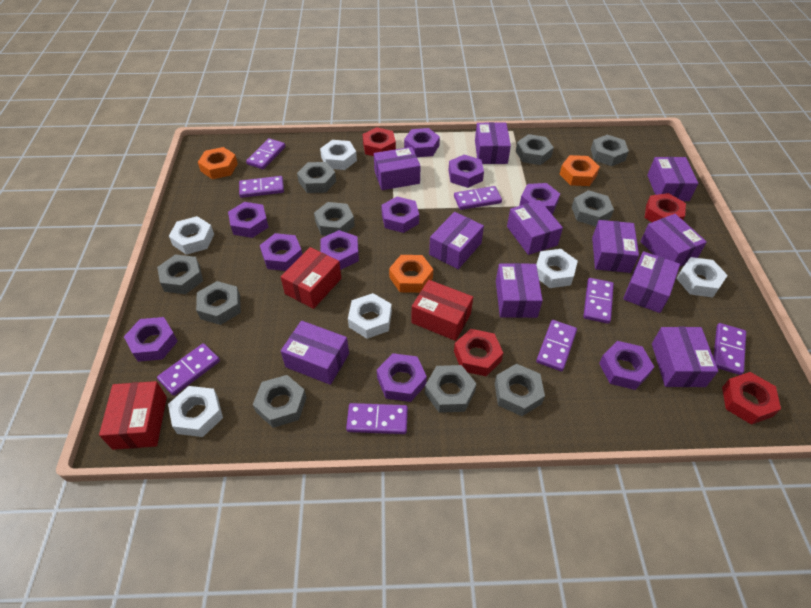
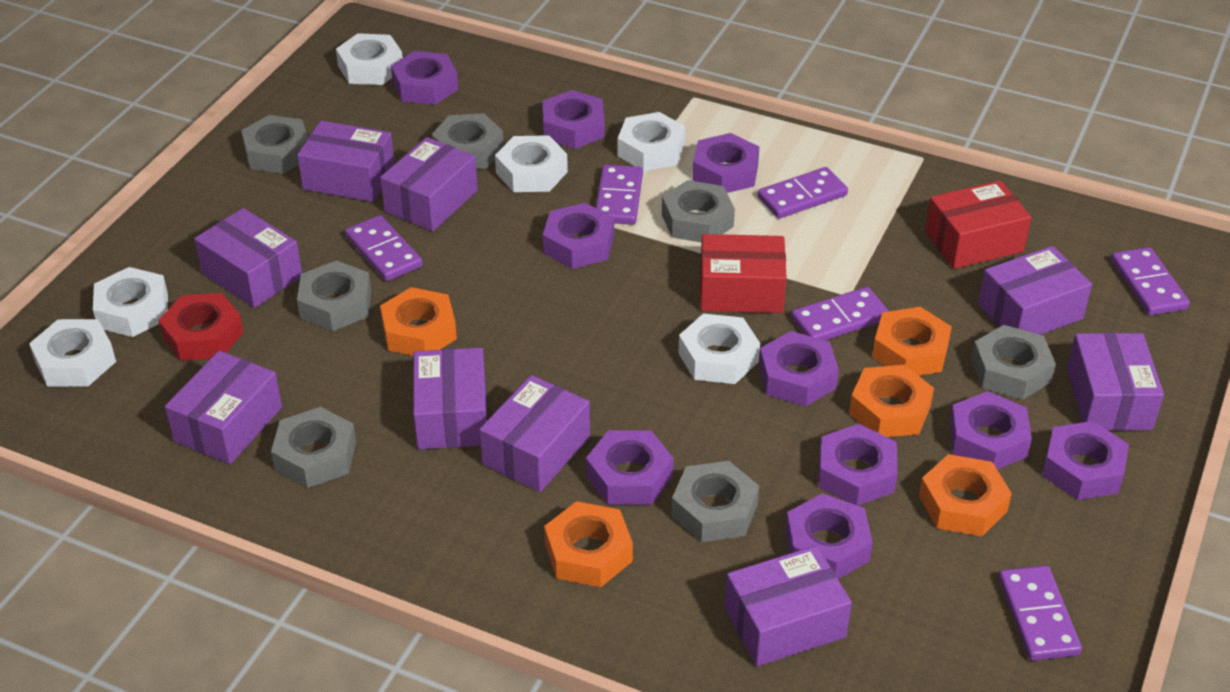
grey nut: [157,254,203,294] [196,281,241,325] [253,375,307,428] [297,162,336,193] [314,202,355,236] [425,365,477,413] [495,364,545,416] [516,134,554,165] [572,190,614,226] [591,135,629,166] = 10 -> [241,115,308,174] [271,407,356,488] [297,260,371,331] [432,113,504,169] [662,180,735,243] [671,461,759,542] [971,325,1056,400] = 7
orange nut: [198,147,238,179] [389,255,433,293] [559,155,600,186] = 3 -> [380,287,457,356] [544,501,633,587] [849,365,934,437] [872,307,952,376] [919,454,1012,537] = 5
purple box: [281,321,349,385] [374,147,420,190] [429,212,484,269] [475,122,511,164] [496,263,543,318] [507,200,563,255] [592,220,639,273] [623,251,680,313] [640,214,707,266] [647,157,698,201] [652,327,718,387] = 11 -> [165,351,282,464] [194,208,302,308] [297,120,395,202] [380,137,478,231] [413,348,487,449] [479,375,590,492] [725,546,852,666] [978,246,1092,335] [1067,333,1164,431] = 9
purple domino: [157,343,220,396] [239,176,284,198] [246,138,285,169] [346,403,408,434] [454,186,502,210] [536,320,577,371] [583,278,614,324] [714,323,746,375] = 8 -> [345,215,423,281] [595,165,643,225] [758,167,848,219] [791,287,889,340] [998,566,1082,661] [1111,247,1190,315] = 6
red box: [99,381,167,450] [281,247,341,309] [411,280,473,341] = 3 -> [700,234,787,313] [925,180,1032,269] = 2
red nut: [362,127,396,156] [454,329,503,376] [645,193,686,222] [722,372,781,425] = 4 -> [158,293,244,361] = 1

